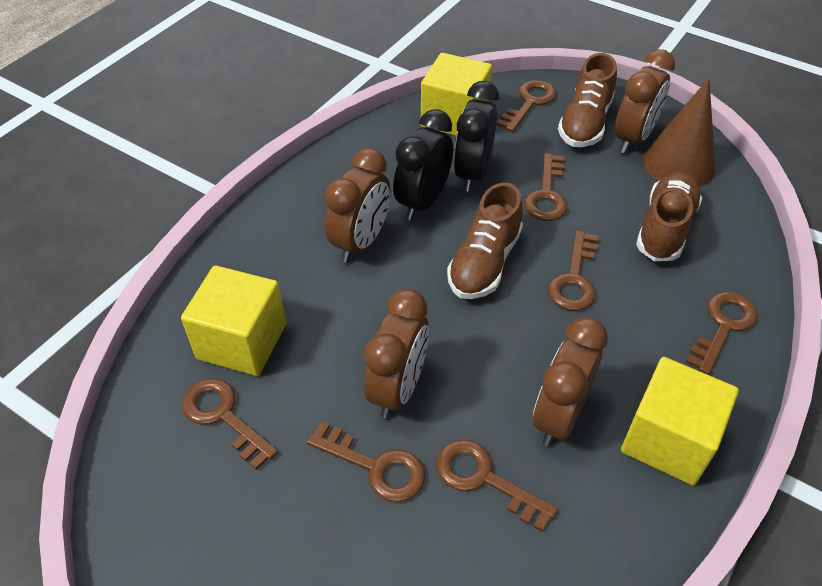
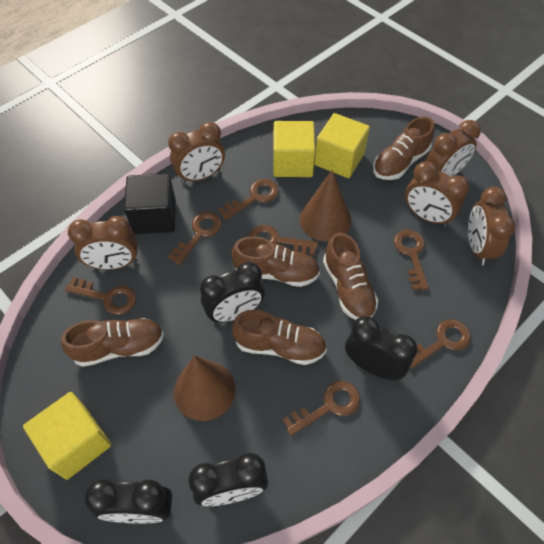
black clock: [393,109,453,221] [454,81,499,192] = 2 -> [84,479,172,524] [189,453,268,506] [200,262,265,323] [345,316,417,380] = 4
black cube: none = 0 -> [124,174,176,234] = 1
brown clock: [325,148,390,263] [364,289,429,419] [533,317,608,446] [615,49,675,154] = 4 -> [68,216,137,270] [168,122,225,183] [405,161,469,226] [426,120,481,177] [468,187,516,265] = 5
brown cone: [643,78,715,187] = 1 -> [174,355,236,421] [300,170,351,241] = 2
brown shoe: [447,182,523,299] [558,53,617,147] [636,171,702,261] = 3 -> [61,318,164,367] [232,236,320,287] [232,310,327,365] [323,233,378,320] [373,117,434,180] = 5

